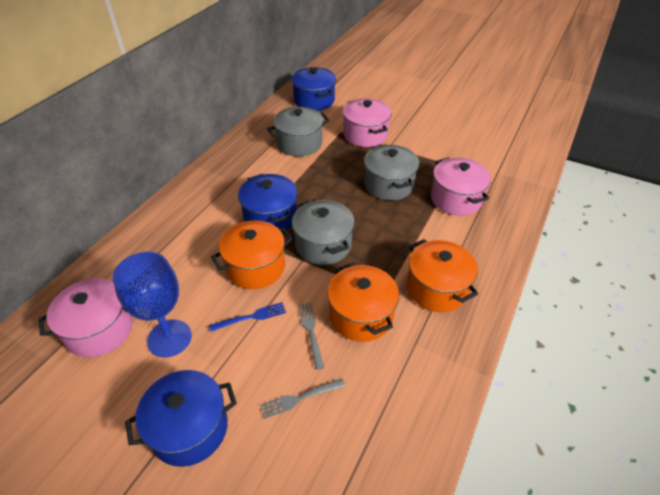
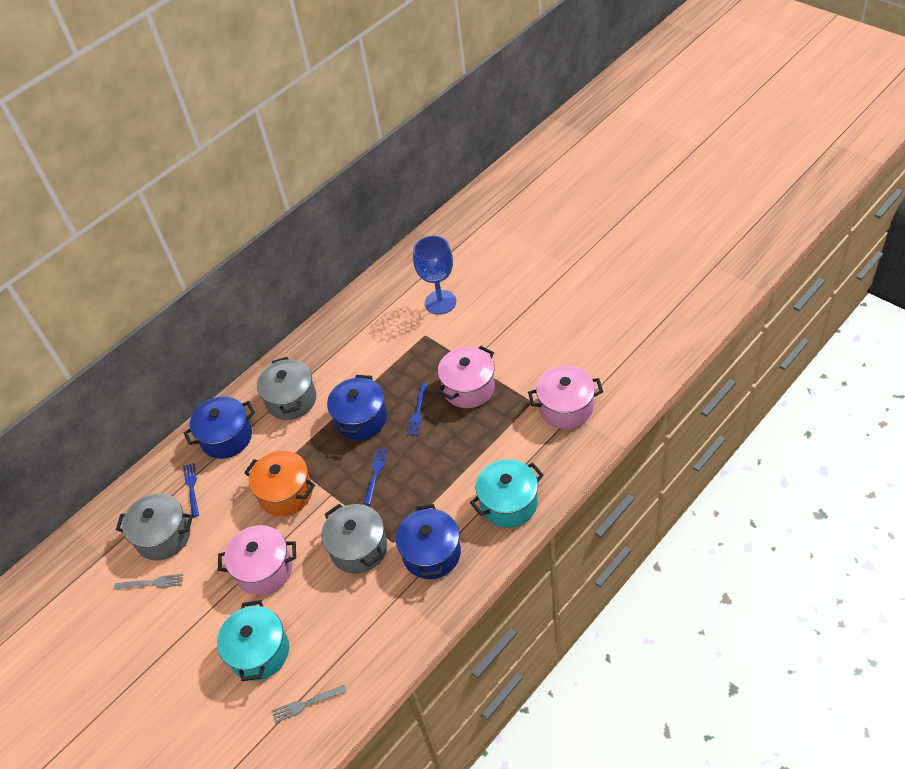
blue fork: [209,302,286,332] = 1 -> [183,463,199,517] [364,449,388,505] [407,383,428,435] = 3
orange pot: [211,221,293,289] [327,263,399,342] [407,239,478,312] = 3 -> [244,450,315,516] = 1
turquoise pot: none = 0 -> [217,600,289,681] [470,459,544,528] = 2

